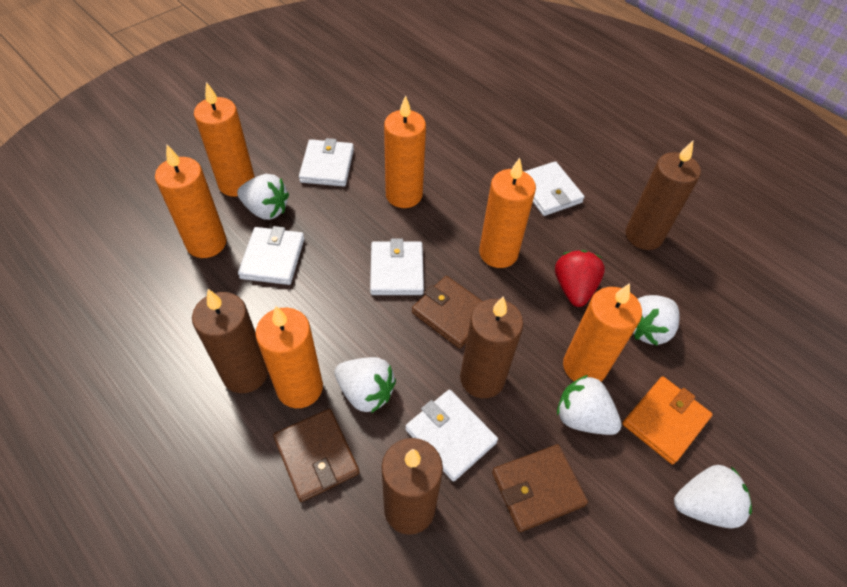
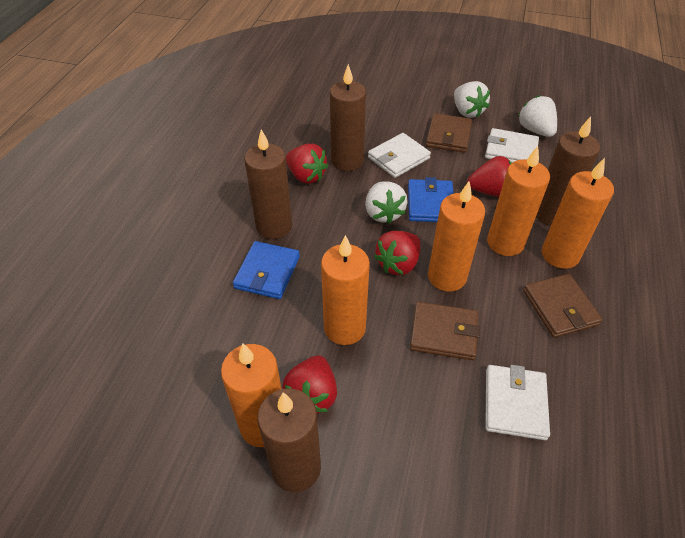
blue wallet: none = 0 -> [233,241,300,299] [408,177,454,222] = 2
orange candle: [155,145,227,258] [194,82,255,197] [255,306,323,408] [384,95,426,208] [479,158,536,268] [563,283,642,382] = 6 -> [221,343,282,447] [321,235,370,345] [428,181,485,292] [487,146,550,256] [542,158,614,269] = 5
orange wallet: [622,376,713,465] = 1 -> none = 0
red strawberry: [555,250,605,307] = 1 -> [282,355,337,413] [286,144,328,184] [374,231,421,275] [467,156,511,197] = 4
white strawberry: [237,174,289,220] [334,357,396,413] [557,375,622,435] [633,295,680,345] [674,465,752,528] = 5 -> [365,181,408,224] [454,81,490,118] [518,95,557,137] = 3
white wallet: [238,226,304,285] [299,138,354,186] [370,238,424,295] [405,389,498,481] [524,161,585,216] = 5 -> [368,133,431,178] [485,128,539,163] [485,365,550,440] = 3

